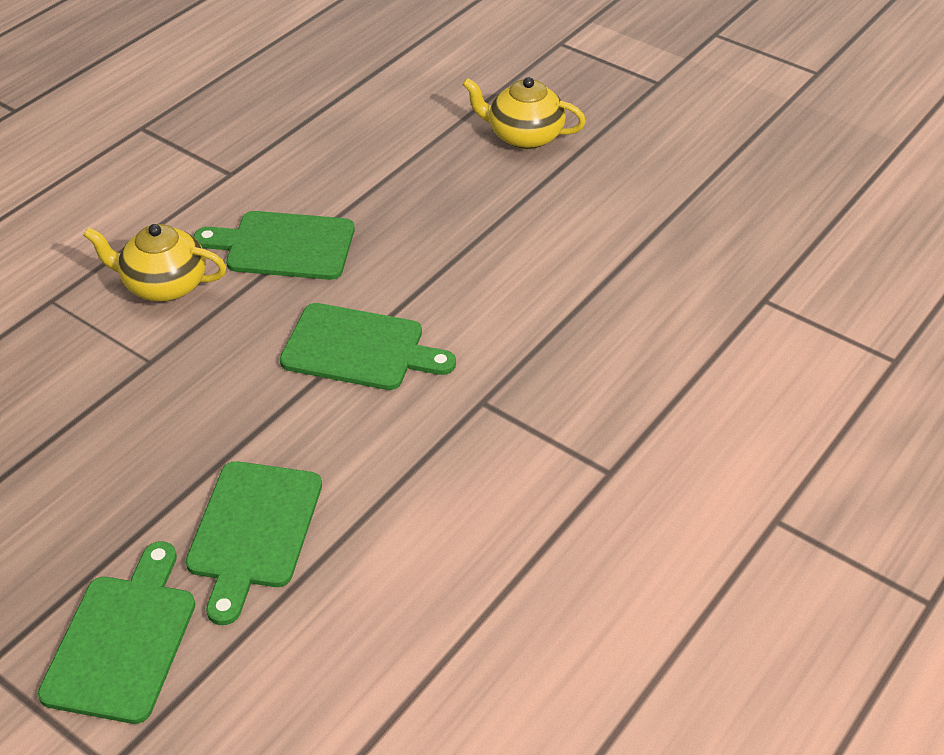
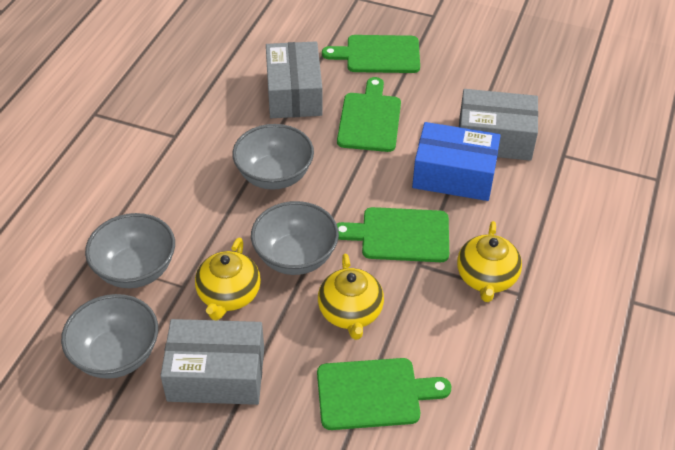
blue box: none = 0 -> [412,122,501,201] = 1
grey bowl: none = 0 -> [61,294,158,379] [85,213,175,288] [232,124,314,190] [251,201,339,275] = 4
grey box: none = 0 -> [160,319,264,405] [266,41,323,118] [459,89,538,161] = 3
yellow teapot: [83,224,227,302] [463,77,586,149] = 2 -> [195,238,261,320] [318,254,384,340] [457,221,522,302] = 3

